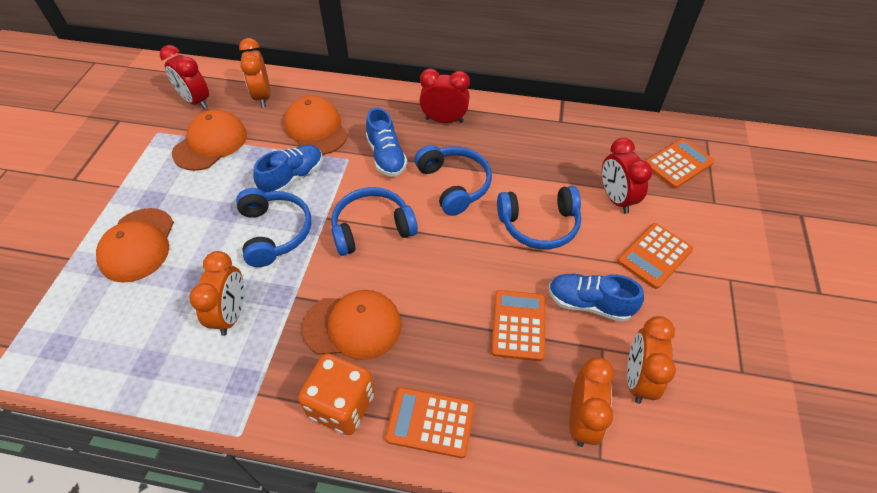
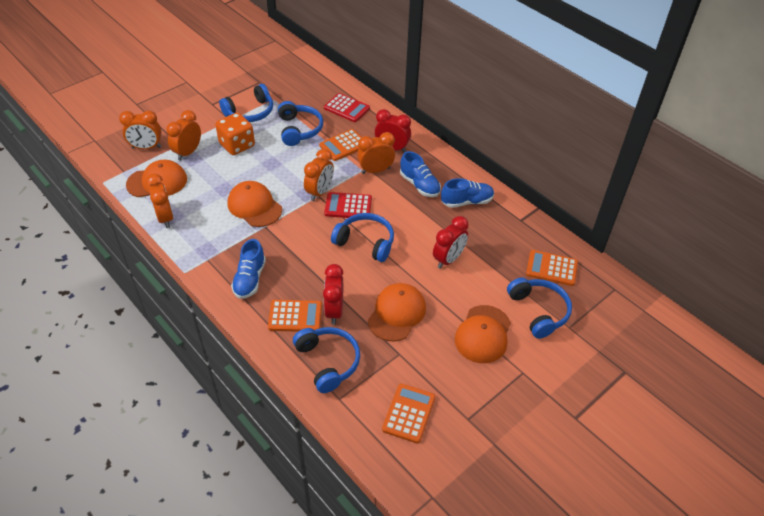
blue headphones: [236,188,311,267] [331,187,418,256] [415,145,492,216] [497,186,581,249] = 4 -> [219,84,273,122] [278,101,323,146] [293,327,360,393] [331,213,394,262] [507,278,572,339] = 5
orange clock: [189,251,244,336] [239,38,270,108] [570,357,614,447] [627,316,676,404] = 4 -> [119,110,162,149] [146,173,173,228] [166,110,201,161] [304,149,334,201] [357,132,395,174] = 5
red calculator: none = 0 -> [324,93,370,122] [324,192,372,218] = 2

